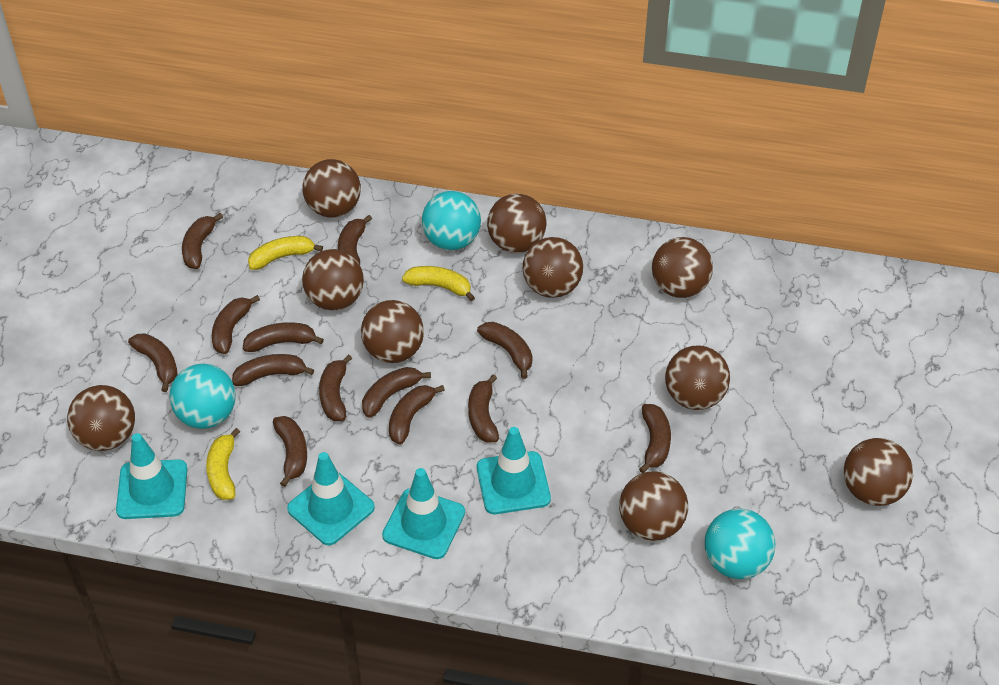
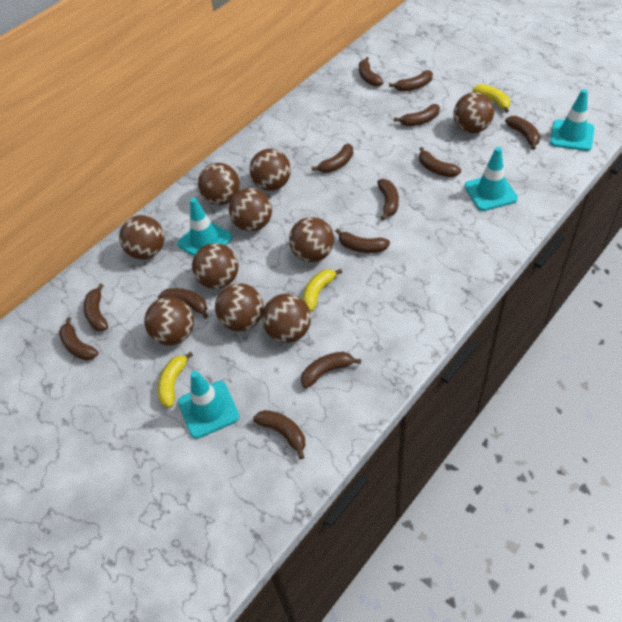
turquoise ball: [169,364,236,429] [422,191,481,250] [705,509,775,579] = 3 -> none = 0

